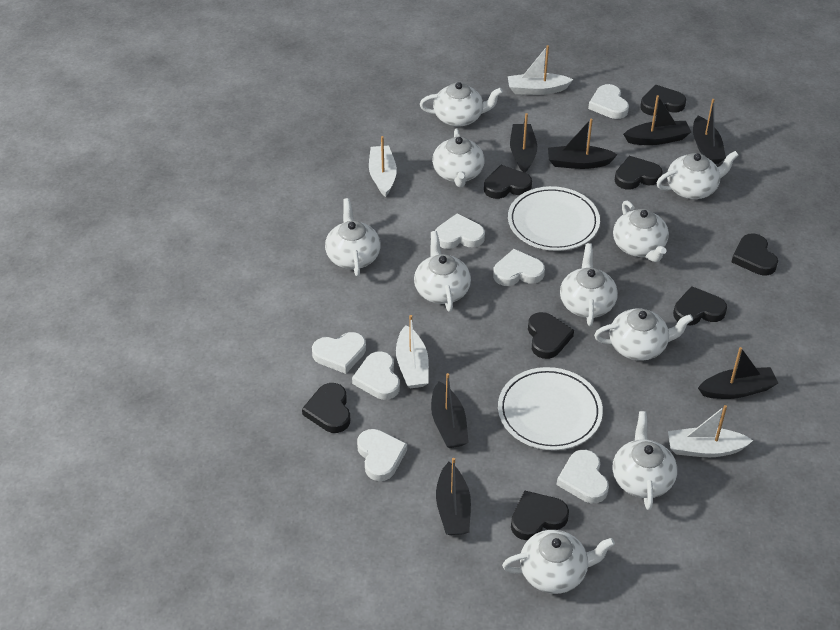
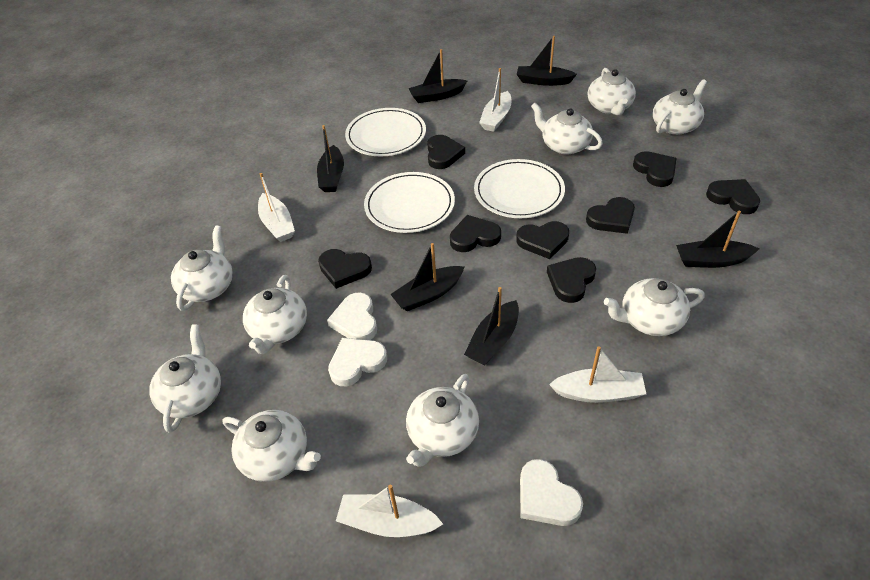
black boat: [431,373,469,448] [436,458,471,535] [510,113,537,173] [548,119,618,169] [623,95,691,145] [693,99,726,164] [698,347,778,399] = 7 -> [317,125,344,192] [390,243,464,311] [408,49,467,103] [464,287,519,365] [517,36,577,86] [676,211,759,268] = 6
white heart: [312,332,366,374] [352,351,400,400] [357,429,407,481] [435,213,485,249] [493,249,545,286] [557,450,609,503] [588,84,629,119] = 7 -> [327,292,377,340] [328,338,387,386] [520,459,583,526] = 3
white plate: [498,367,603,450] [508,186,600,251] = 2 -> [345,108,426,156] [364,172,455,233] [474,159,565,218] = 3
white teapot: [325,198,381,276] [414,231,471,312] [420,82,503,127] [432,129,485,187] [502,530,615,594] [560,243,618,326] [594,309,693,361] [613,200,669,262] [613,411,677,510] [657,151,739,199] = 10 -> [149,325,221,433] [171,225,233,311] [223,410,321,482] [243,275,307,354] [406,374,479,467] [531,103,603,155] [588,68,636,115] [604,278,705,336] [653,79,707,135] = 9

